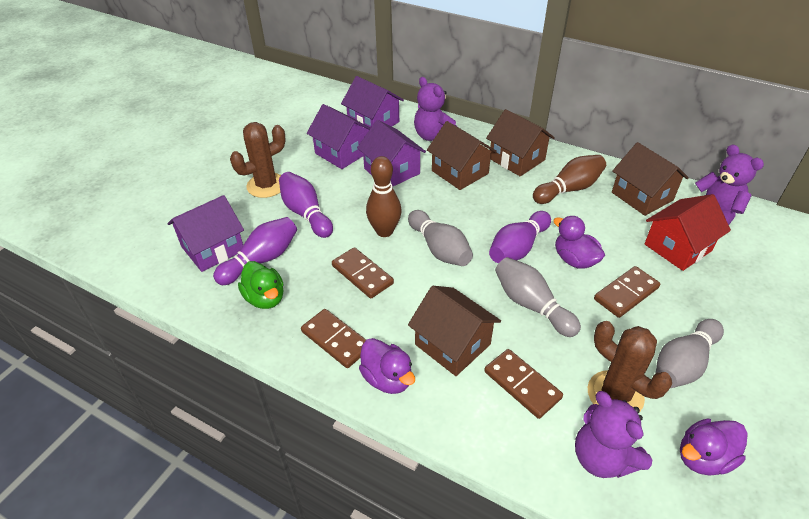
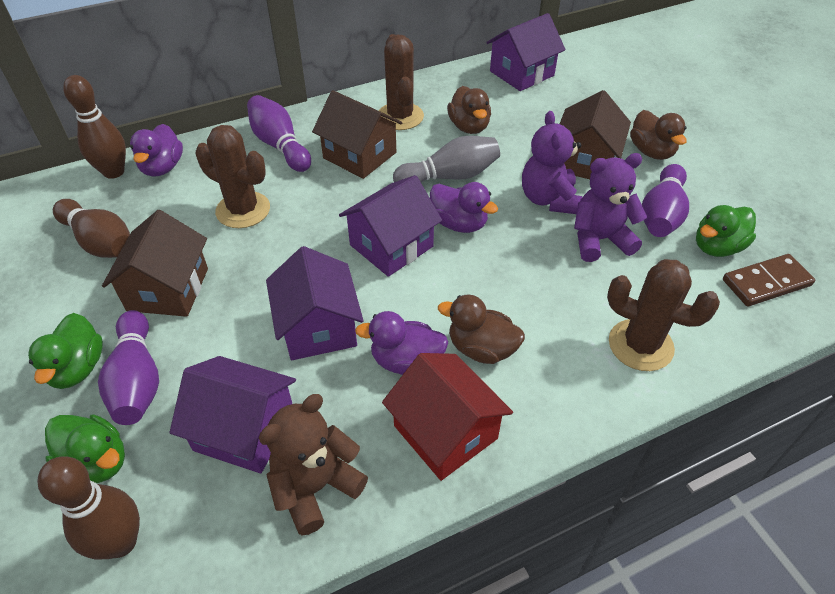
brown bowling pin: [366,156,401,237] [533,155,606,204] = 2 -> [37,457,140,559] [53,199,130,258] [63,75,126,179] = 3
brown cactus: [230,122,286,198] [588,321,672,411] = 2 -> [195,125,270,228] [379,34,424,130] [607,259,720,371] = 3
brown domino: [301,309,366,368] [332,247,394,299] [484,349,563,419] [594,266,660,318] = 4 -> [723,254,815,306] = 1
brown duck: none = 0 -> [438,294,525,364] [447,86,491,134] [630,110,687,160] = 3
brown house: [408,286,501,376] [427,121,497,190] [486,109,555,176] [612,142,689,216] = 4 -> [102,210,208,317] [312,90,402,179] [560,90,631,179] = 3
brown teddy bear: none = 0 -> [259,394,368,536] = 1
green duck: [238,261,283,309] = 1 -> [28,313,103,389] [45,414,125,483] [696,205,756,257] = 3
grey bowling pin: [408,210,473,266] [495,257,581,337] [655,319,724,388] = 3 -> [393,136,500,182] = 1
purple teddy bear: [414,77,456,141] [575,391,652,478] [695,144,764,225] = 3 -> [522,111,582,214] [574,153,647,262] = 2

